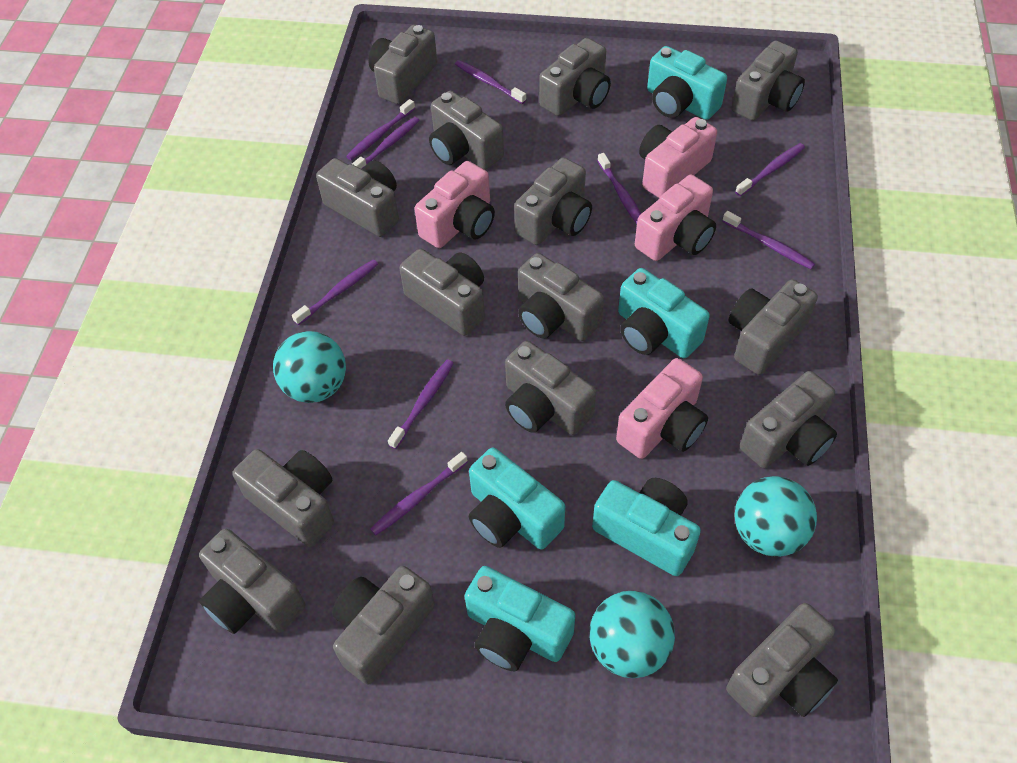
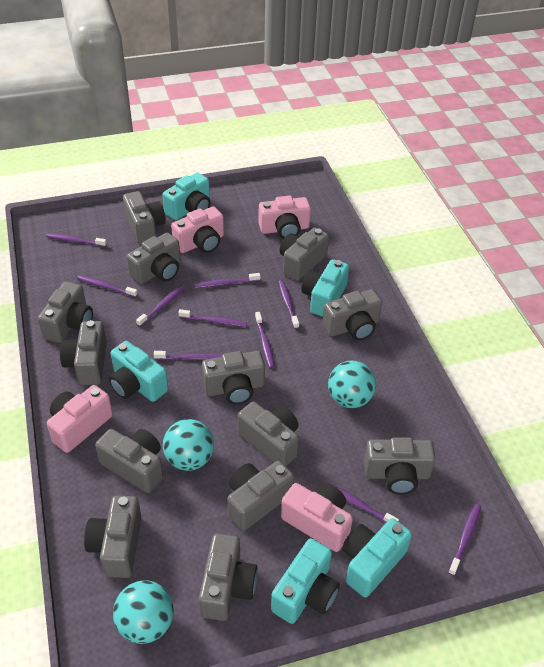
grey camera: [199,528,305,634] [232,449,334,547] [316,158,399,237] [332,566,435,685] [368,25,437,105] [399,249,485,336] [429,91,504,170] [505,341,596,435] [514,157,592,245] [518,253,604,341] [539,38,611,116] [726,603,838,717] [728,279,818,375] [731,40,805,121] [740,371,837,468] = 15 -> [38,281,93,343] [60,320,107,385] [84,496,142,578] [95,429,163,493] [123,191,166,244] [127,233,181,284] [199,533,258,621] [202,351,265,404] [227,461,294,531] [238,402,299,466] [280,228,329,281] [322,289,382,340] [364,437,436,494] = 13
purple toothbrush: [292,260,378,325] [346,99,415,160] [352,117,420,169] [370,452,468,535] [388,359,454,449] [455,60,526,104] [598,153,641,224] [722,211,815,269] [735,143,805,196] = 9 -> [46,233,107,247] [77,275,138,297] [136,285,185,327] [154,351,223,360] [178,309,247,327] [195,273,260,288] [255,312,275,368] [278,280,299,329] [325,482,399,523] [448,504,481,576] = 10

